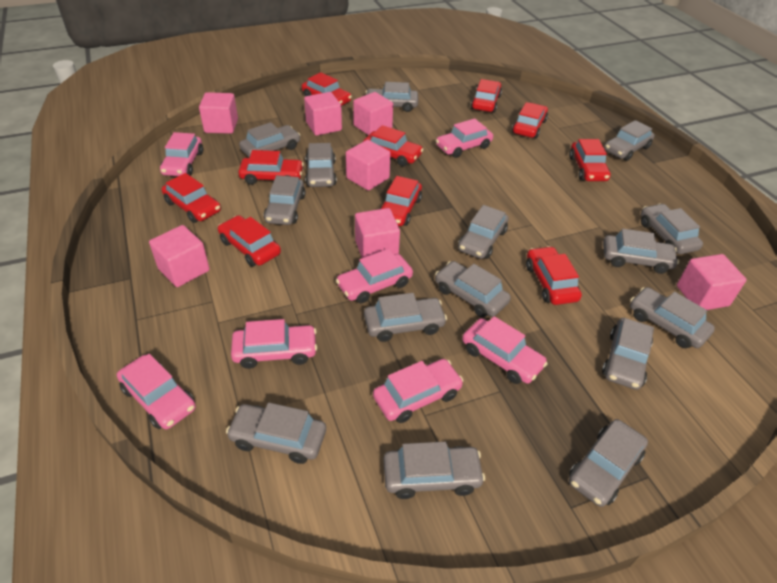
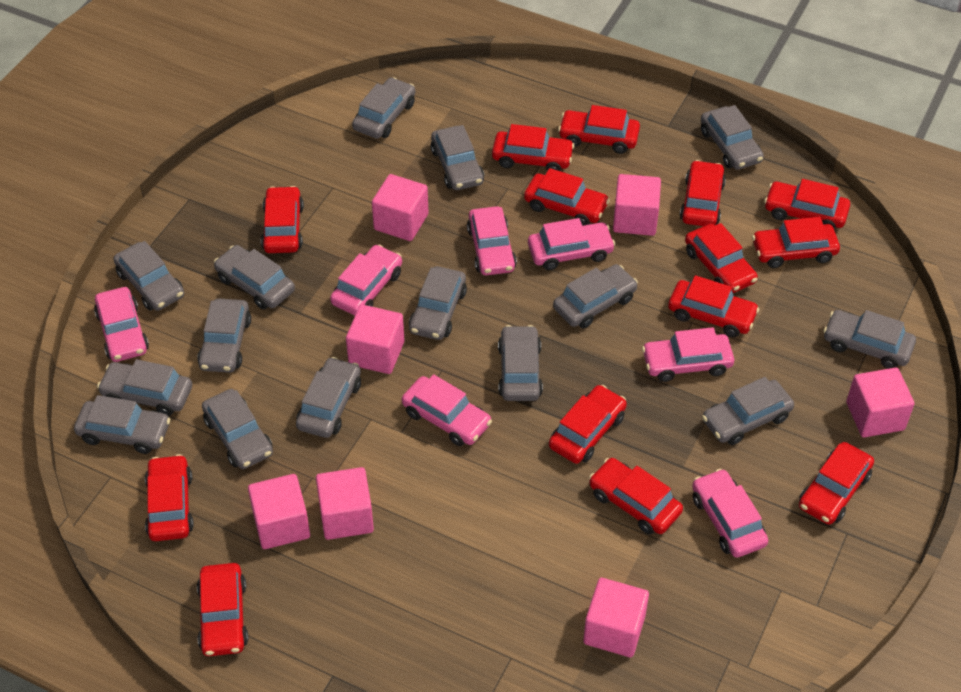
red car: [162,173,221,223] [218,215,281,267] [238,150,304,185] [302,72,352,106] [363,125,424,166] [379,176,422,226] [471,79,502,113] [512,102,548,139] [526,246,582,305] [569,139,611,181] = 10 -> [145,454,194,541] [197,563,248,656] [261,186,304,253] [492,124,574,171] [524,168,610,226] [549,385,627,464] [558,105,640,154] [589,458,683,535] [668,275,759,337] [680,160,726,226] [685,223,758,293] [752,217,840,268] [764,179,850,230] [799,442,874,525] = 14

